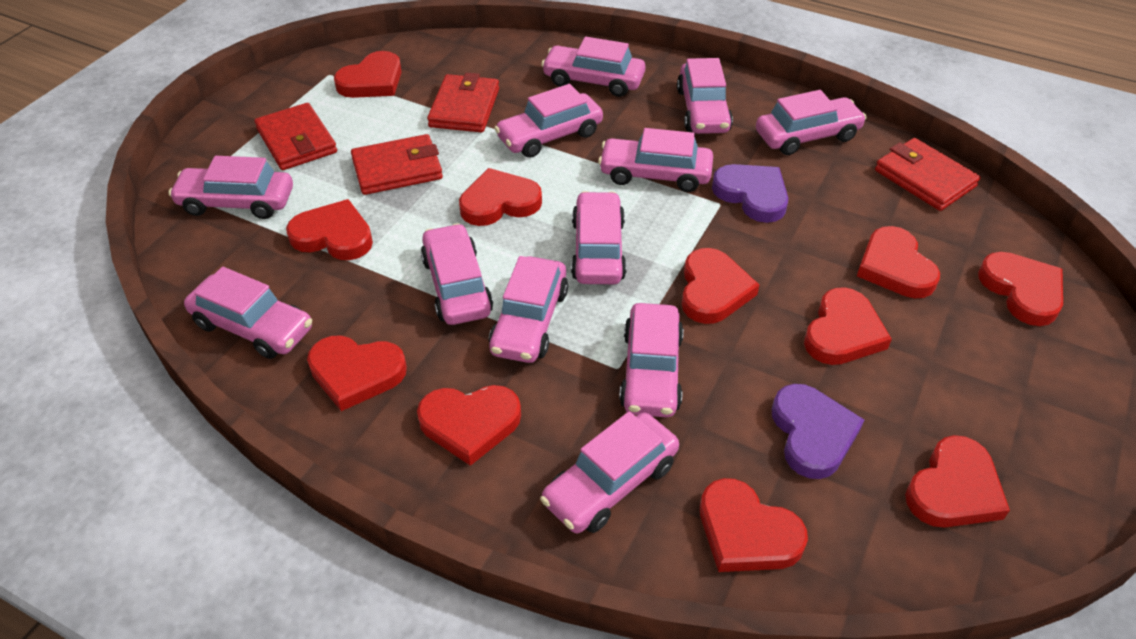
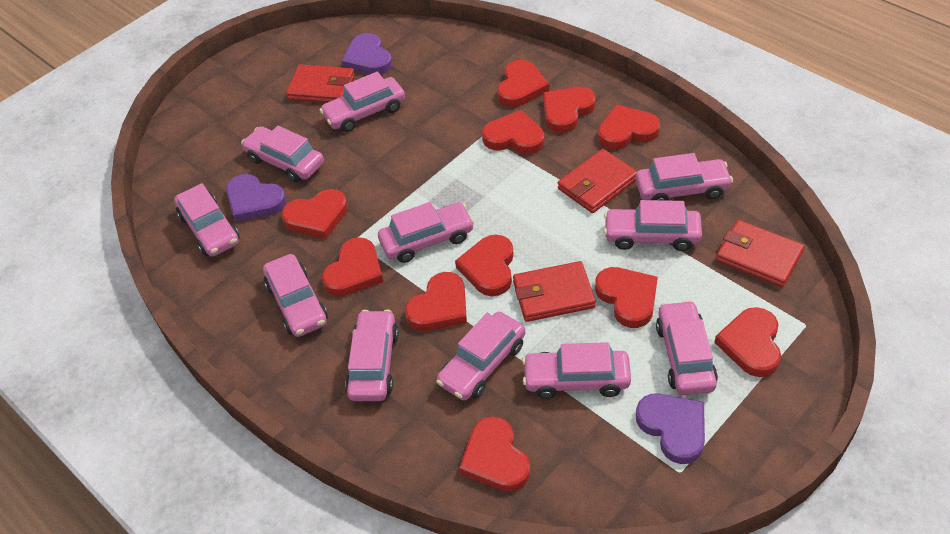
pink car: [169,156,293,219] [184,267,312,359] [421,223,493,325] [489,256,568,363] [494,84,603,158] [540,411,679,533] [541,37,645,97] [571,191,627,284] [598,128,713,192] [619,303,684,417] [677,58,733,134] [756,90,867,155] = 12 -> [174,183,240,257] [241,126,324,182] [263,254,328,337] [320,72,405,132] [345,309,399,401] [378,202,474,263] [436,312,525,401] [522,342,631,399] [604,200,702,251] [635,153,733,201] [656,300,718,395] = 11
purple heart: [712,164,788,223] [772,384,864,479] = 2 -> [226,174,287,222] [341,33,393,75] [636,393,705,464] = 3

